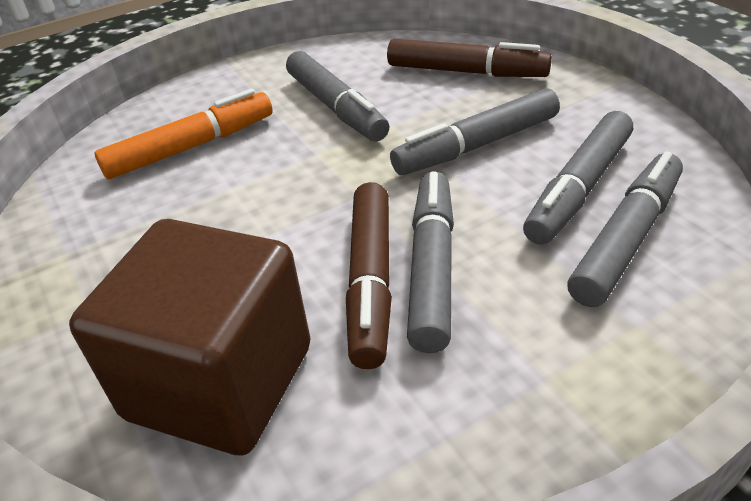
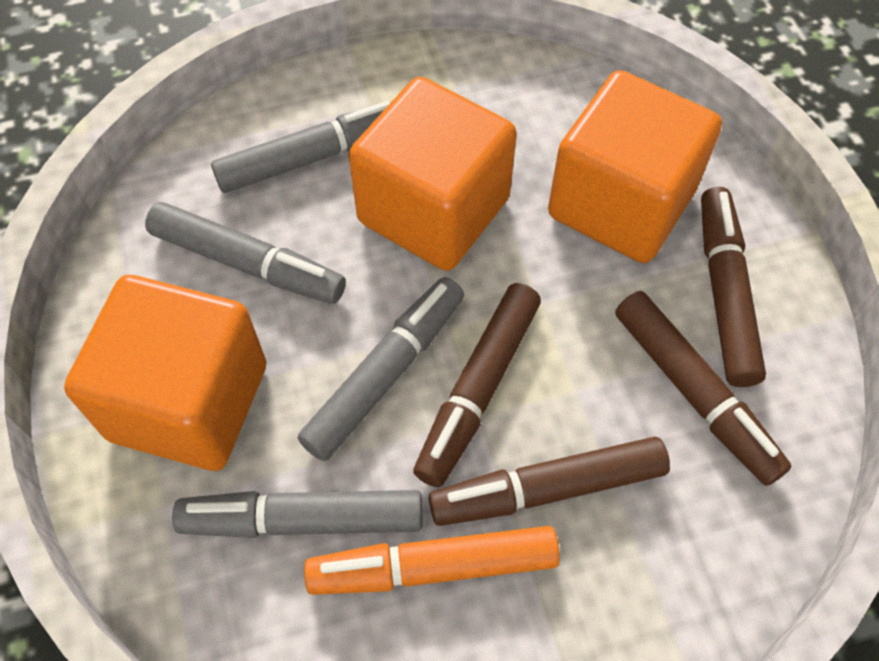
brown cube: [69,219,311,455] = 1 -> none = 0
brown marker: [346,182,392,369] [387,39,552,77] = 2 -> [413,283,541,487] [429,437,670,526] [615,291,792,486] [701,187,766,387] = 4
grey marker: [286,51,390,141] [390,88,560,175] [407,172,454,353] [523,111,633,245] [567,151,683,307] = 5 -> [145,202,346,304] [172,490,422,538] [211,101,391,193] [298,277,464,461] = 4
orange cube: none = 0 -> [64,275,266,471] [349,77,517,271] [548,70,722,263] = 3

